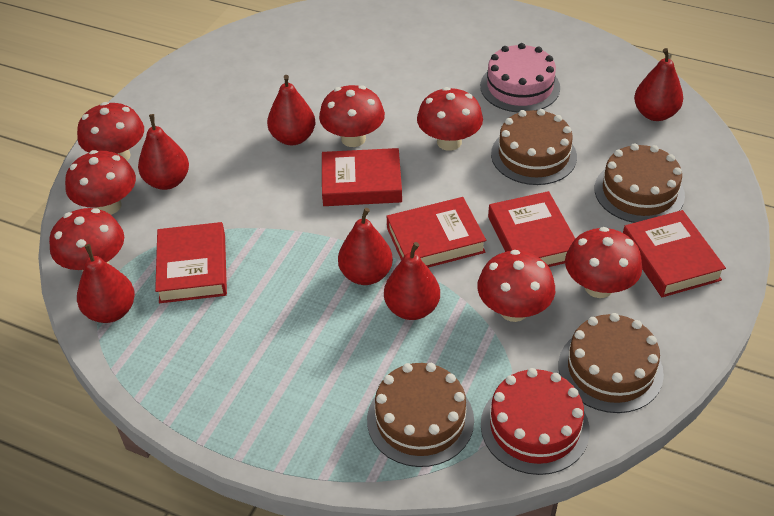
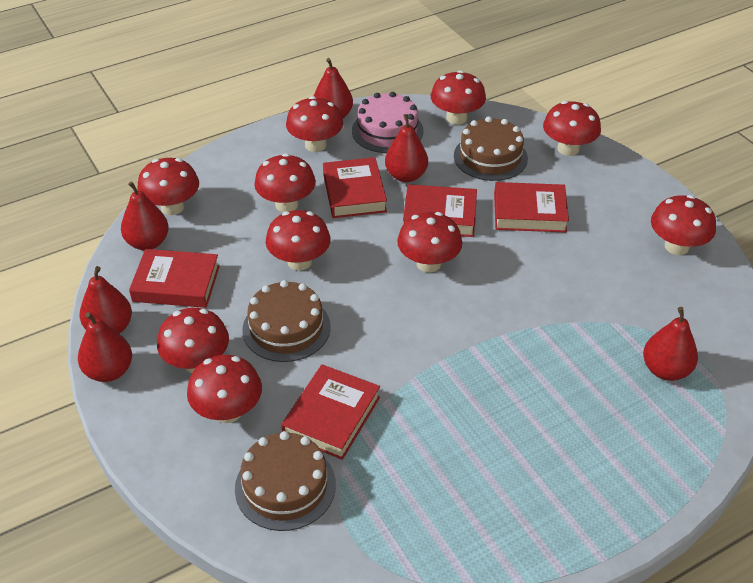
brown cake: [367,363,474,467] [491,109,577,185] [558,313,664,413] [595,143,685,223] = 4 -> [235,431,336,531] [242,280,330,362] [454,116,528,181] = 3
red cake: [481,368,590,475] = 1 -> none = 0
red mushroom: [49,208,124,271] [65,150,136,215] [77,102,144,161] [319,85,385,147] [417,87,483,151] [477,250,555,322] [565,227,642,298] = 7 -> [137,158,199,215] [157,308,229,373] [187,355,262,423] [254,154,316,212] [266,210,331,271] [286,96,343,152] [397,212,462,272] [431,70,486,125] [543,101,601,156] [651,195,716,255] = 10

